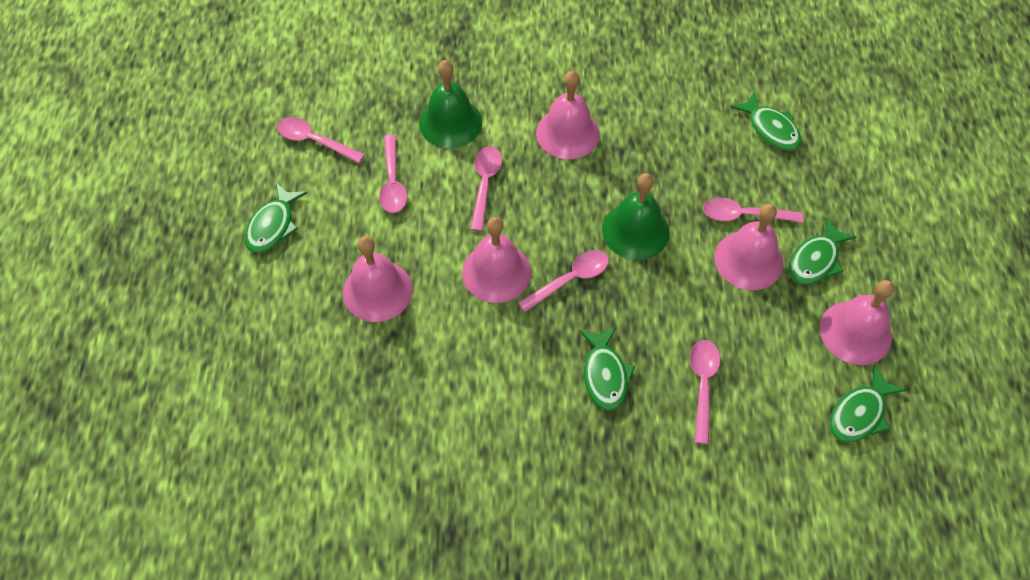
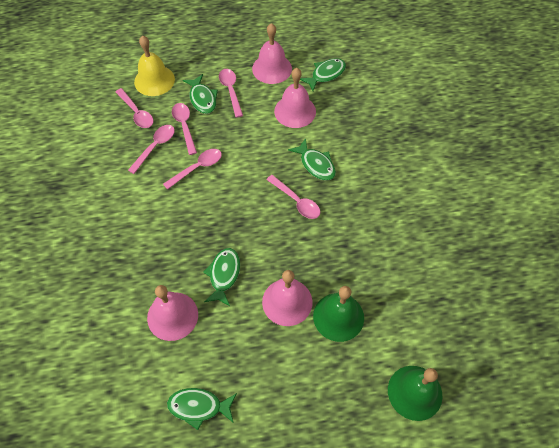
pink bell: [343,236,413,322] [462,217,531,303] [536,71,600,159] [714,204,783,290] [820,280,894,365] = 5 -> [147,285,198,341] [252,23,292,84] [262,270,313,326] [274,68,316,128] = 4
yellow bell: none = 0 -> [134,35,175,96] = 1

